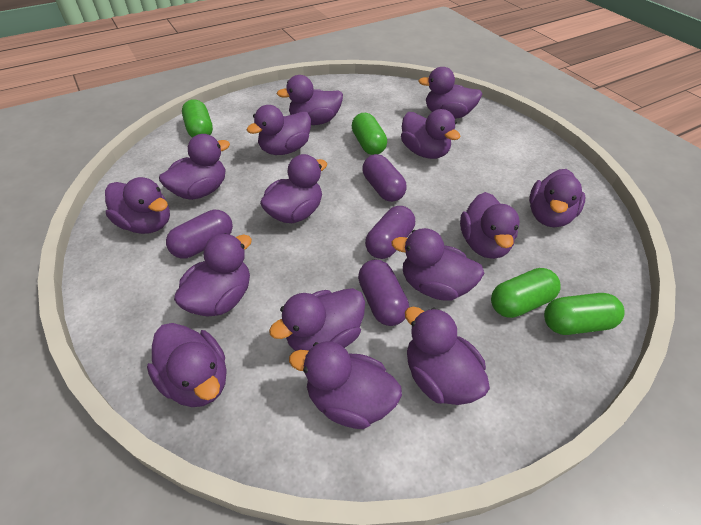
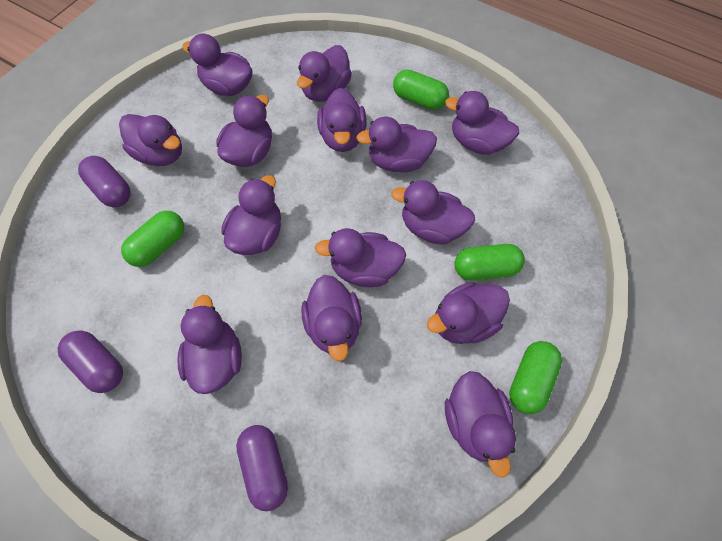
purple capsule: [166,210,233,259] [358,260,409,326] [362,154,407,202] [365,206,415,259] = 4 -> [58,330,123,393] [78,156,131,207] [236,425,288,511] = 3
purple duck: [105,177,170,234] [147,323,227,407] [159,134,230,200] [174,234,252,316] [246,105,311,155] [260,154,327,223] [269,288,365,351] [277,75,343,125] [289,341,402,429] [391,228,484,301] [401,109,461,159] [405,307,490,405] [418,67,482,119] [460,192,520,259] [529,169,585,227] = 15 -> [119,114,182,166] [178,295,242,394] [182,34,252,96] [216,95,272,167] [221,175,281,255] [297,45,352,102] [301,275,362,361] [315,228,406,287] [317,88,367,152] [356,116,437,172] [391,180,475,245] [427,282,510,344] [445,91,519,155] [445,371,516,478] = 14

